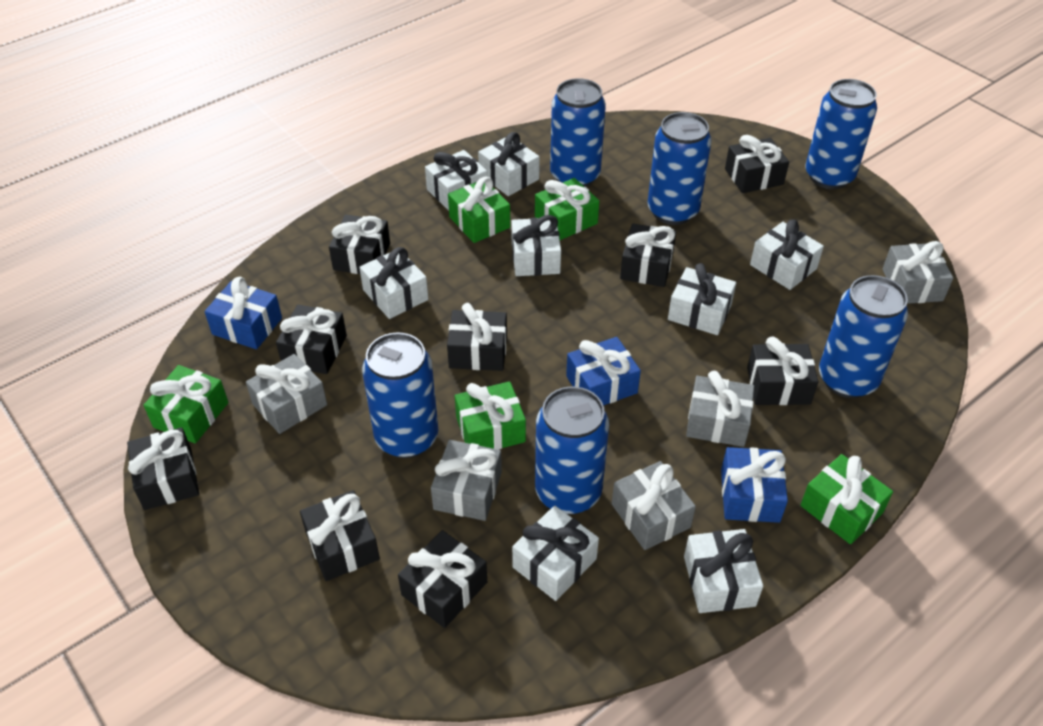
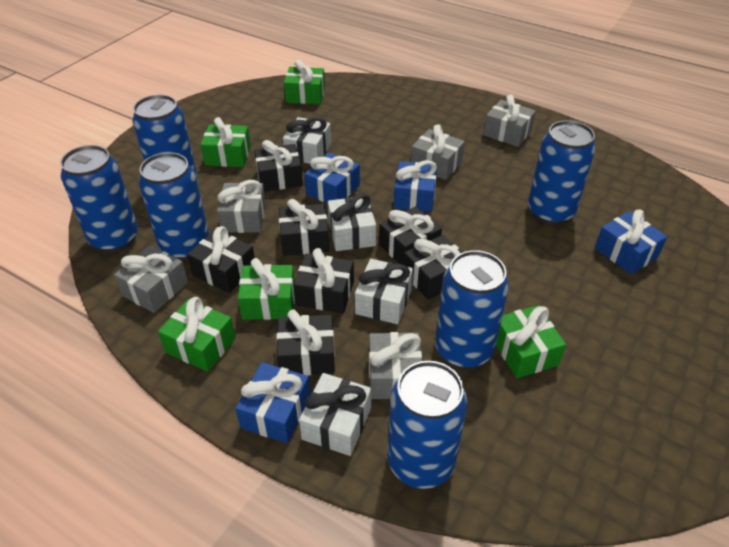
black gift: [127,427,199,510] [276,304,347,374] [300,490,380,581] [329,215,390,274] [398,530,487,628] [447,303,507,371] [620,223,676,287] [725,135,789,193] [747,337,818,405] = 9 -> [187,226,255,293] [254,140,303,192] [276,309,335,376] [279,199,329,256] [293,248,354,313] [379,206,442,265] [404,235,462,300] = 7
blue gift: [204,277,282,349] [566,337,641,405] [721,447,788,523] = 3 -> [235,362,311,443] [304,152,360,204] [394,160,437,212] [595,209,667,274] = 4
white gift: [359,247,428,319] [425,150,487,211] [478,132,540,196] [511,215,561,276] [512,506,599,601] [668,263,736,335] [684,529,763,613] [750,219,824,290] = 8 -> [283,117,331,164] [299,373,371,456] [328,194,376,251] [355,259,413,324] = 4

